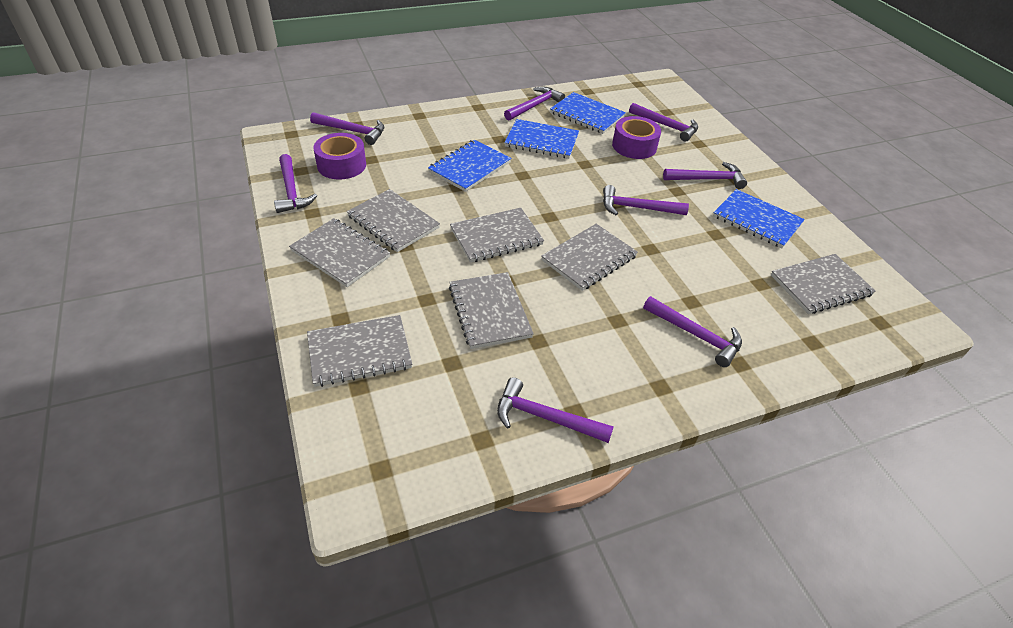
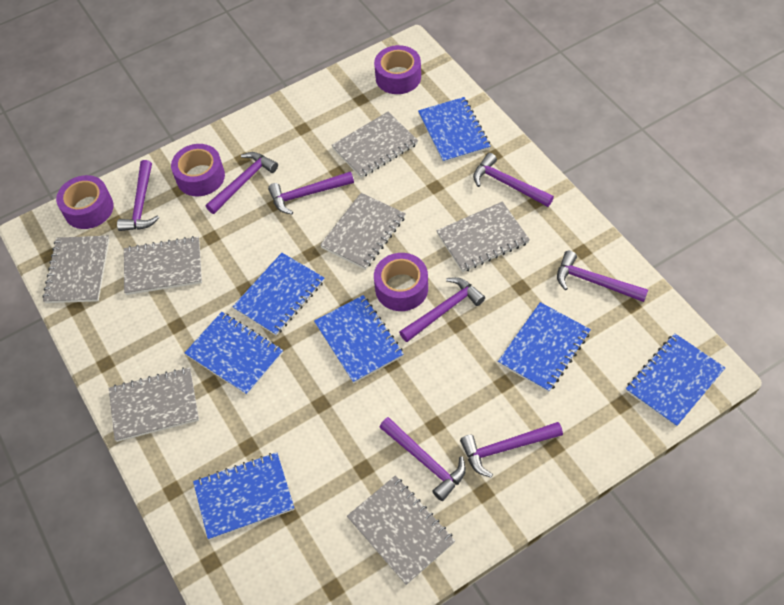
blue notebook: [428,139,512,192] [504,119,579,159] [550,92,626,134] [713,189,805,248] = 4 -> [185,312,283,395] [193,452,295,540] [232,253,324,336] [314,295,404,383] [418,97,491,163] [498,302,591,392] [626,333,725,427] = 7
purple tape: [313,133,366,180] [612,116,661,159] = 2 -> [56,175,114,229] [171,144,225,196] [374,45,421,94] [374,253,428,311] = 4

